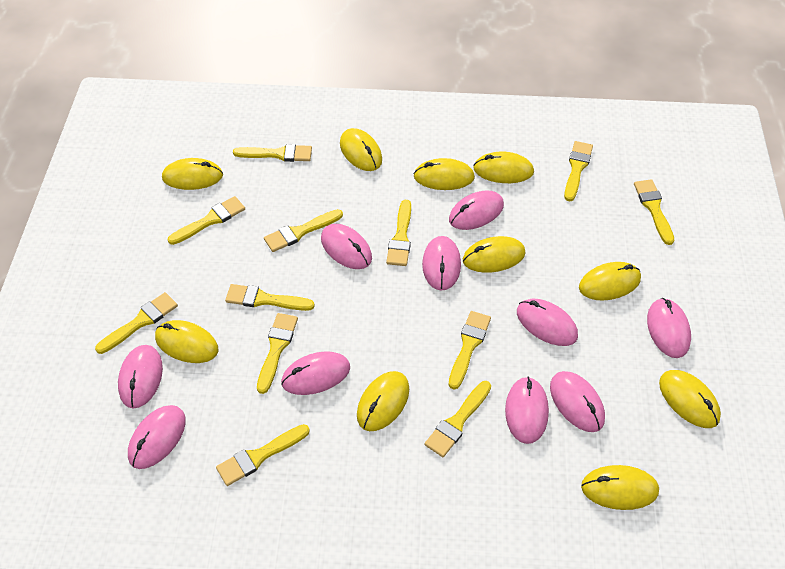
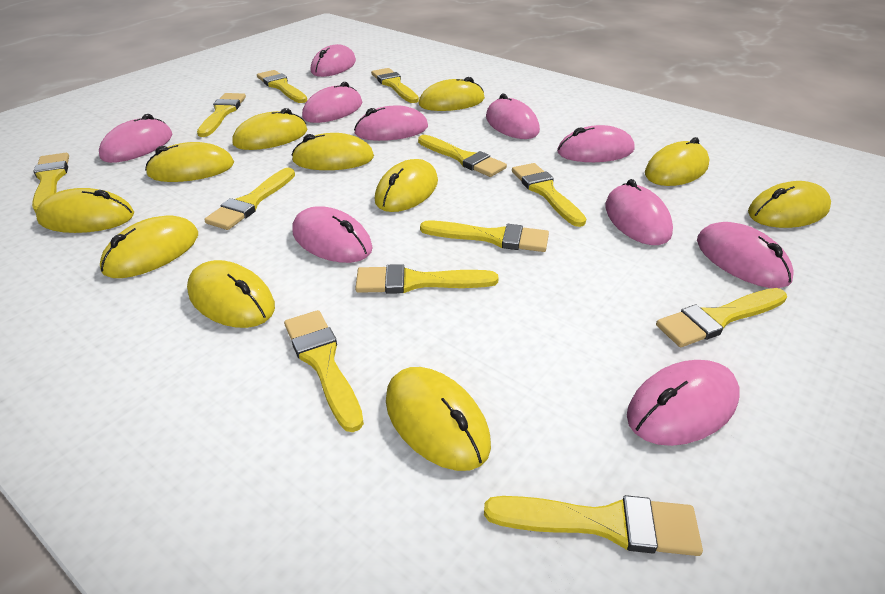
yellow mouse: [155,320,218,363] [162,158,223,190] [340,128,382,171] [357,371,409,431] [413,158,475,190] [463,236,525,273] [473,152,534,183] [579,262,641,300] [581,465,659,510] [659,370,721,428] = 10 -> [36,188,134,233] [100,216,198,278] [145,142,234,182] [187,260,275,328] [232,108,307,150] [291,133,374,170] [375,159,438,212] [386,367,491,471] [419,77,485,111] [645,137,709,186] [748,181,831,228] = 11

